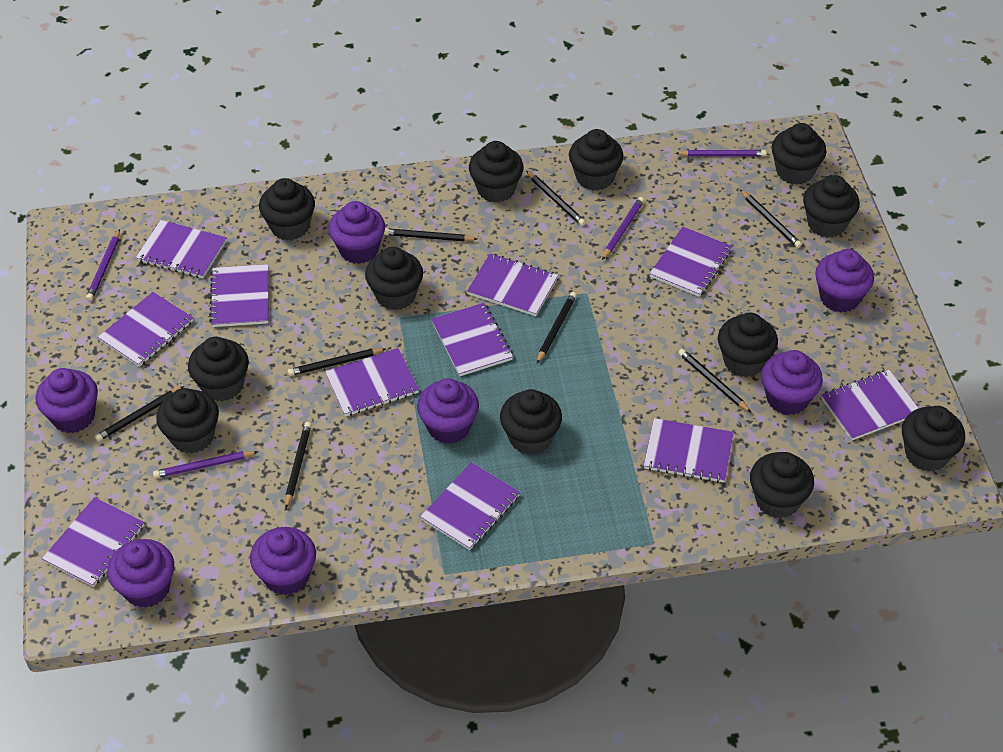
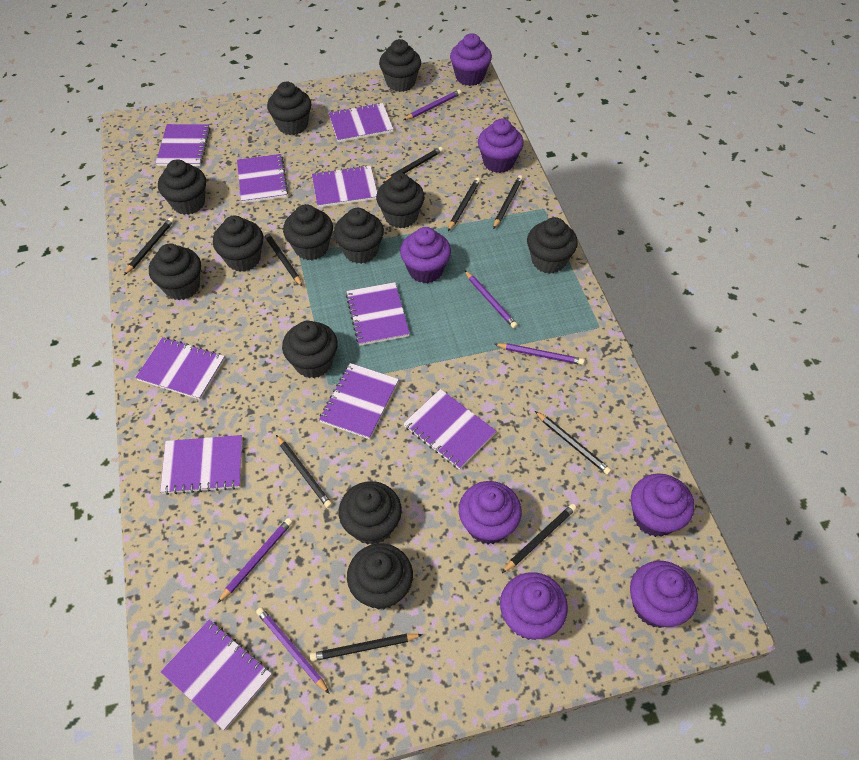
black pencil: [95,386,185,442] [285,422,312,508] [288,348,386,376] [384,228,477,242] [526,171,586,226] [537,292,577,363] [678,349,752,413] [740,190,802,248] = 8 -> [124,217,174,275] [263,231,303,287] [276,435,332,508] [310,634,423,661] [383,147,443,183] [448,177,480,231] [493,175,523,229] [502,504,577,573] [535,411,611,475] = 9
purple notebook: [42,497,144,587] [98,292,193,367] [136,220,227,278] [209,264,269,327] [325,348,419,417] [420,462,520,550] [431,303,513,376] [467,253,558,316] [644,418,734,483] [650,227,732,297] [821,370,918,441] = 11 -> [135,337,225,400] [156,124,210,166] [160,435,242,495] [161,620,272,731] [237,154,288,203] [312,165,377,208] [319,363,399,439] [328,103,394,142] [346,282,410,346] [403,389,496,470] = 10
purple pencil: [86,229,120,301] [153,451,258,478] [602,197,644,260] [675,150,767,157] = 4 -> [218,518,293,603] [256,607,330,694] [403,90,461,120] [464,270,518,328] [494,343,585,365] = 5

